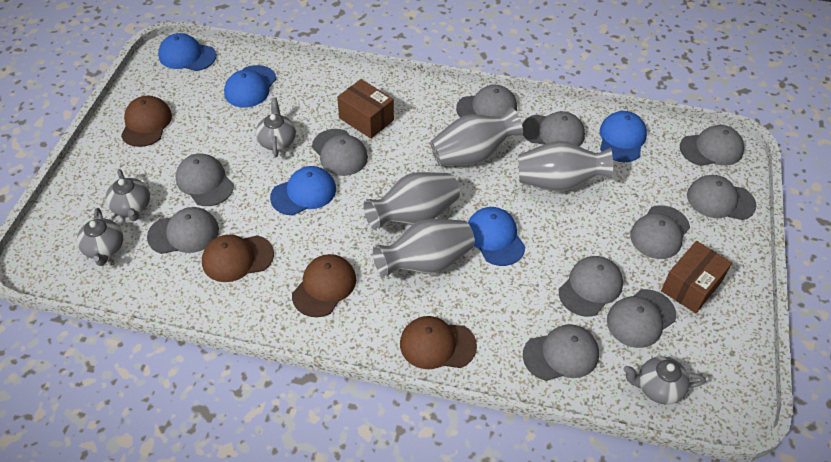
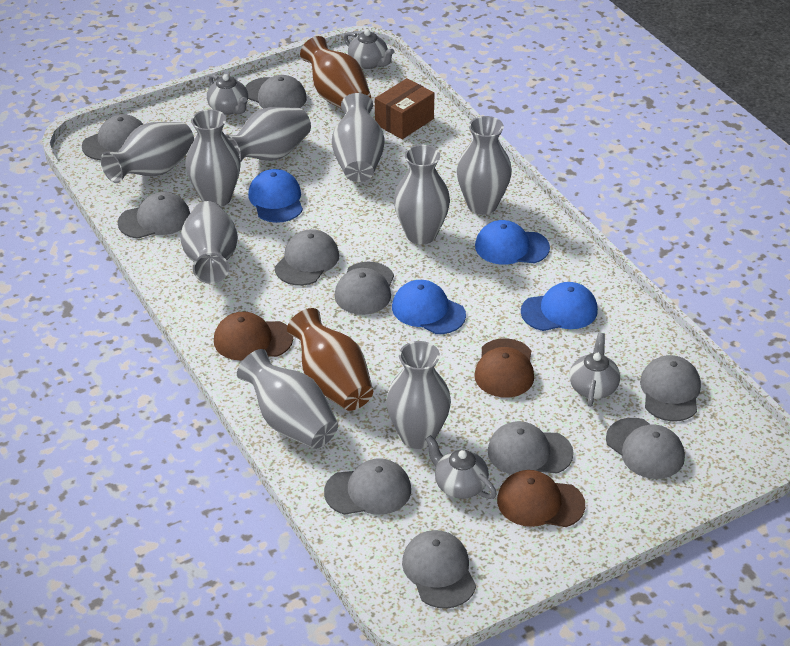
blue cap: [158,33,216,71] [224,65,276,108] [270,166,336,215] [468,207,526,266] [600,111,647,162] = 5 -> [248,169,303,223] [392,280,466,334] [475,220,550,265] [521,282,598,331] = 4
brown box: [337,79,394,139] [661,241,732,314] = 2 -> [375,78,434,139] = 1
brown cap: [121,96,172,147] [202,235,274,282] [292,254,356,317] [400,316,477,369] = 4 -> [214,311,293,361] [474,338,534,398] [497,470,585,527] = 3
brown vase: none = 0 -> [287,308,373,411] [300,36,371,109] = 2
grey cap: [147,207,219,254] [176,154,234,206] [312,129,368,176] [456,85,517,118] [522,111,585,146] [523,324,599,381] [559,256,623,317] [607,289,676,348] [630,205,690,259] [680,125,744,166] [687,175,757,220] = 11 -> [82,114,143,160] [117,192,190,239] [245,75,307,109] [275,229,339,286] [324,458,411,515] [335,261,394,315] [402,530,476,609] [488,421,574,475] [606,418,685,479] [640,355,701,421] = 10
grey vase: [363,172,460,231] [373,219,475,278] [430,107,523,166] [518,141,613,192] = 4 -> [101,122,194,183] [180,201,238,284] [185,109,241,207] [225,107,311,162] [237,349,338,449] [332,93,385,182] [386,341,451,449] [394,145,450,244] [457,116,512,215] = 9

